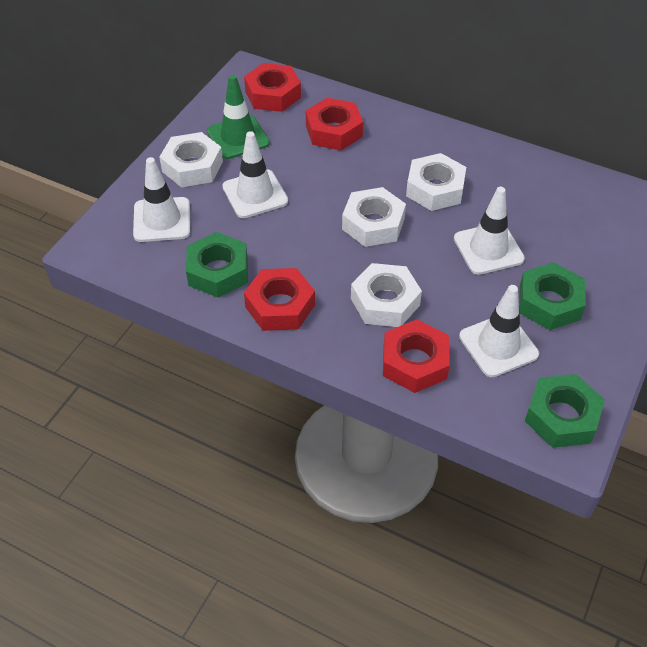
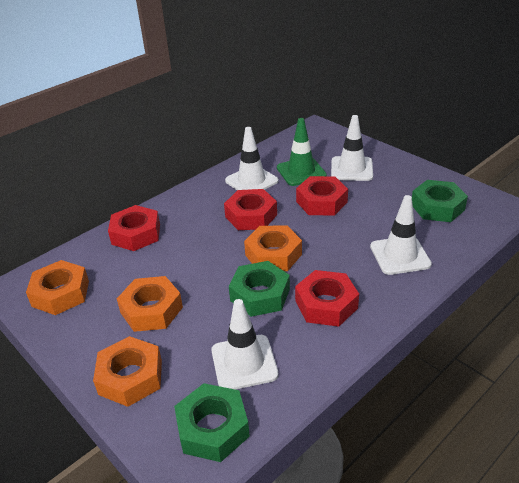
orange nut: none = 0 -> [26,260,89,315] [93,336,162,407] [117,276,183,332] [244,225,302,271] = 4
white nut: [159,132,223,187] [342,187,406,247] [351,263,422,327] [406,153,466,211] = 4 -> none = 0

